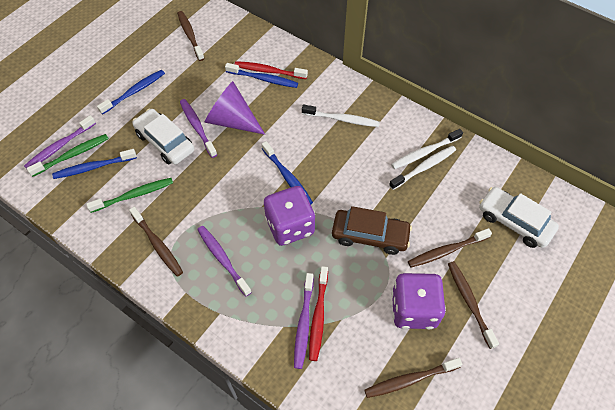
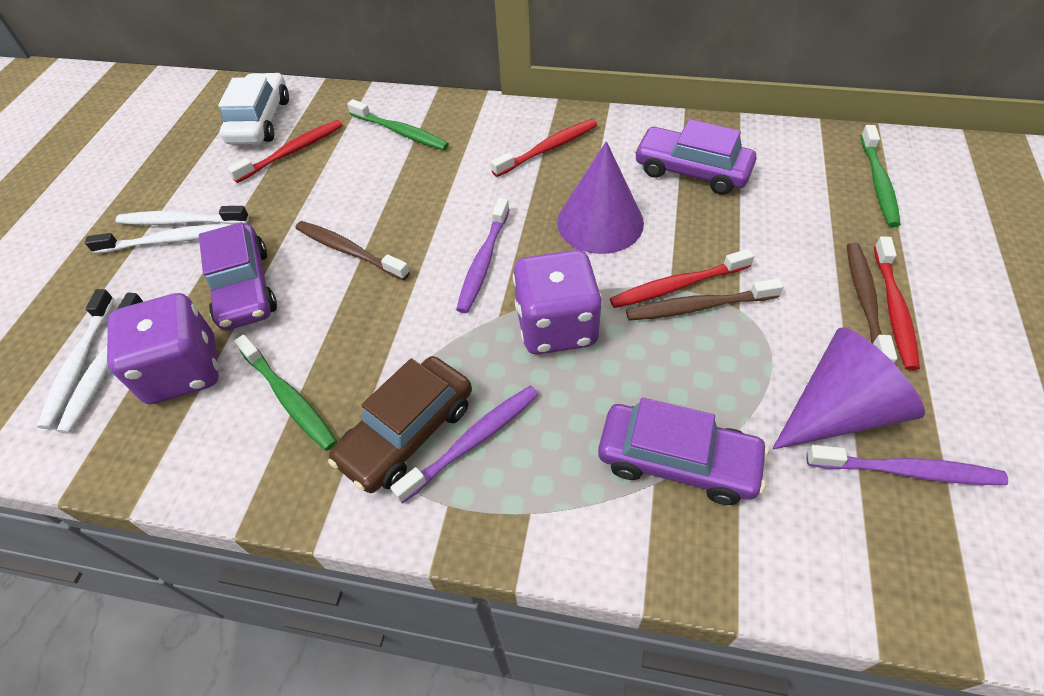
blue toothbrush: [52,149,137,179] [97,70,165,115] [225,63,298,88] [262,141,313,204] = 4 -> none = 0
brown toothbrush: [129,207,183,277] [177,11,204,61] [364,358,462,398] [408,228,492,268] [448,261,499,349] = 5 -> [295,221,410,281] [626,278,783,321] [847,243,897,363] = 3
green toothbrush: [27,134,109,177] [86,178,173,213] = 2 -> [234,335,337,451] [347,99,449,150] [861,125,901,227] = 3
purple car: none = 0 -> [199,222,277,331] [598,398,769,505] [634,119,756,195] = 3
purple cone: [205,81,265,135] = 1 -> [557,141,644,254] [772,327,925,449] = 2
purple toothbrush: [24,115,96,169] [180,99,217,158] [197,226,252,297] [294,273,314,369] = 4 -> [390,385,539,504] [456,198,510,313] [806,445,1008,485] = 3
red toothbrush: [235,61,308,79] [309,266,328,361] = 2 -> [227,120,343,183] [491,119,597,177] [610,249,754,308] [874,236,920,370] = 4
white car: [132,109,194,165] [479,187,559,248] = 2 -> [218,73,289,144] = 1
white toothbrush: [302,105,380,127] [389,145,456,190] [391,129,463,169] = 3 -> [37,289,114,429] [57,293,143,434] [85,224,232,254] [115,206,249,225] = 4

